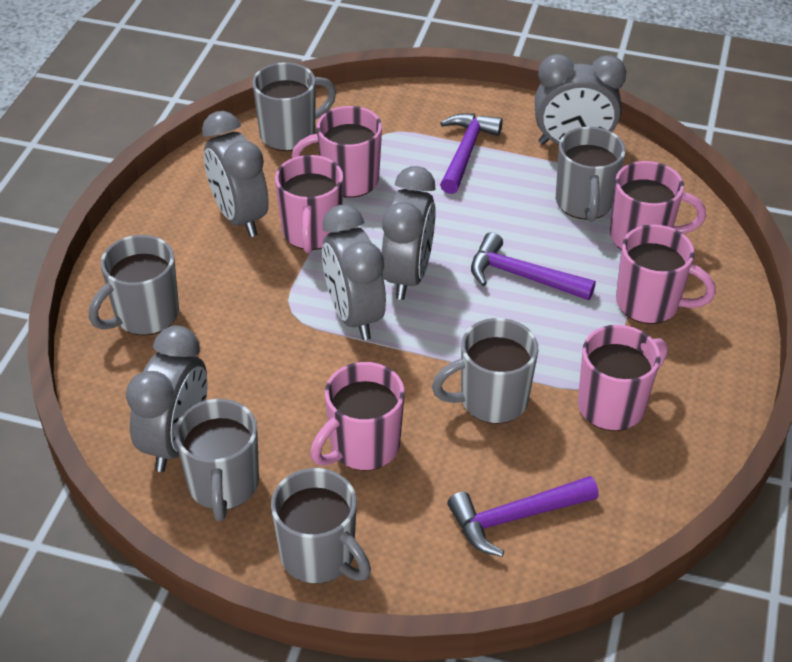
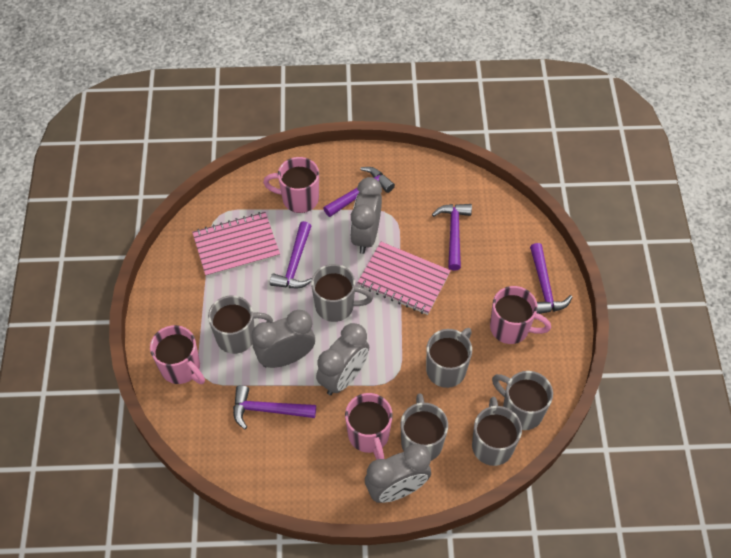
grey clock: [126,326,208,472] [202,111,269,237] [322,204,386,340] [382,166,436,300] [535,54,626,145] = 5 -> [252,310,315,368] [316,323,369,395] [350,177,382,254] [365,444,431,503] = 4
pink mug: [275,155,343,253] [292,106,382,198] [310,362,405,471] [578,325,668,431] [610,161,706,249] [616,224,716,324] = 6 -> [150,325,205,384] [263,157,319,213] [345,393,392,460] [490,286,551,344] = 4
pink notebook: none = 0 -> [192,212,280,277] [357,242,451,315] = 2
purple hammer: [440,113,503,194] [447,476,599,557] [471,232,596,300] = 3 -> [233,385,316,429] [270,221,312,288] [323,167,395,217] [432,204,472,271] [530,243,573,314] = 5

